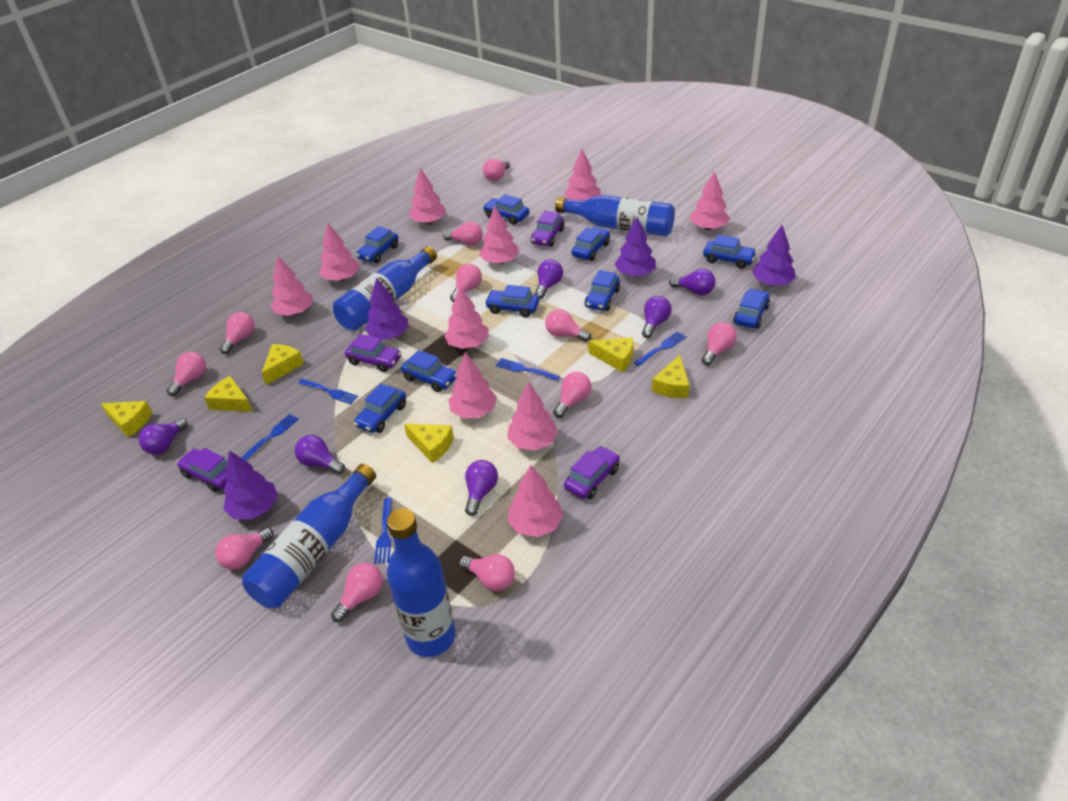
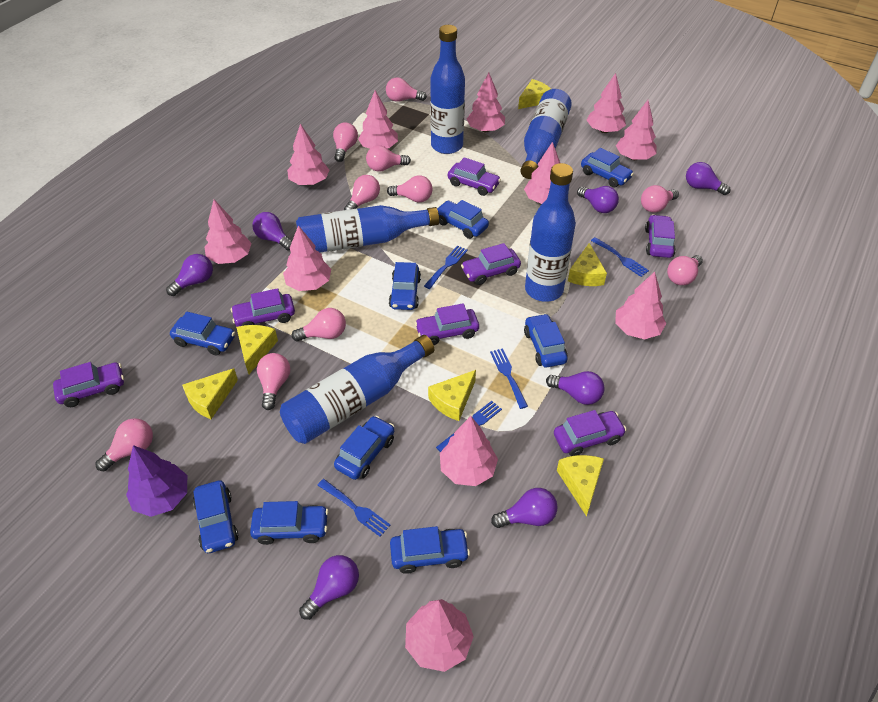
blue bottle: [242,464,376,608] [333,246,437,331] [387,508,455,657] [555,195,675,236] = 4 -> [280,335,434,444] [296,205,439,252] [430,25,465,154] [520,89,572,179] [525,163,576,302] = 5
pink light bulb: [166,352,206,396] [215,527,273,570] [220,312,255,354] [331,563,383,622] [443,221,483,246] [450,264,482,302] [459,554,515,591] [483,159,510,181] [545,309,591,342] [553,372,591,418] [702,322,737,365] = 11 -> [95,418,153,471] [257,353,290,410] [292,308,346,341] [333,122,358,162] [344,175,380,210] [366,145,411,172] [386,77,427,102] [387,175,432,202] [641,185,679,213] [667,255,703,285] = 10
pink tree: [271,256,313,316] [319,222,359,281] [409,168,446,224] [444,286,488,349] [448,352,497,418] [479,205,519,264] [507,382,558,451] [508,465,563,537] [564,149,601,201] [691,171,730,230] = 10 -> [204,200,251,264] [283,225,331,291] [287,124,329,185] [358,91,398,149] [405,599,474,672] [440,416,498,486] [467,73,505,132] [524,142,560,204] [587,73,626,133] [615,272,666,339] [616,100,657,160] = 11
purple car: [177,448,227,492] [345,334,402,372] [531,210,565,247] [564,446,620,499] = 4 -> [53,362,124,407] [231,288,295,327] [415,303,479,345] [448,157,501,196] [461,243,521,285] [554,410,626,456] [645,215,676,258] = 7
purple light bulb: [139,418,188,454] [295,435,345,475] [465,460,498,516] [535,259,563,299] [642,296,671,338] [669,269,716,295] = 6 -> [166,254,213,296] [252,212,292,250] [299,555,359,620] [491,488,557,528] [546,371,605,405] [577,186,619,213] [686,162,730,195] = 7
purple tree: [223,450,278,519] [365,278,408,340] [615,217,656,277] [752,225,796,286] = 4 -> [126,445,187,517] = 1

